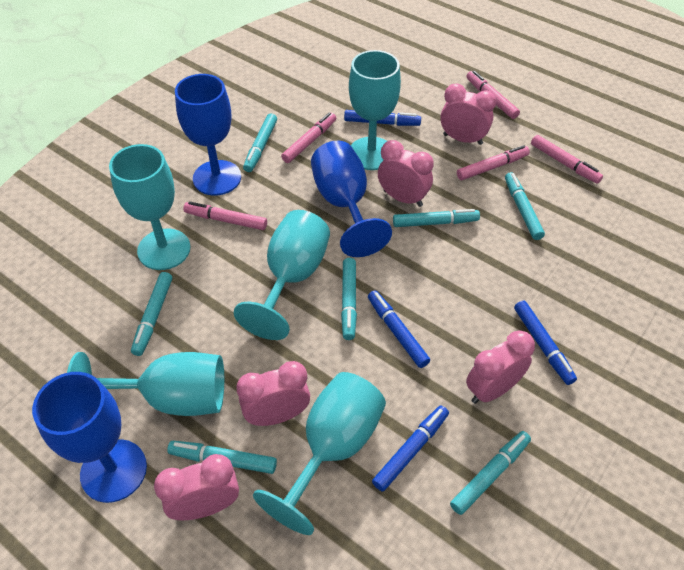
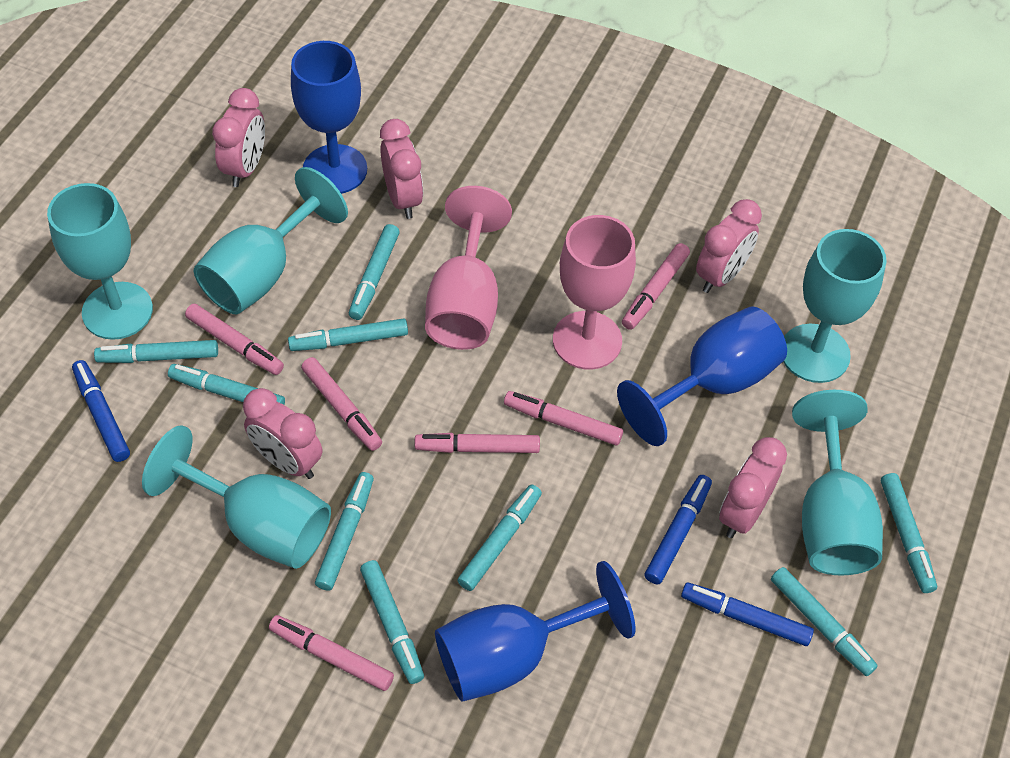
blue marker: [344,110,421,126] [368,290,430,368] [372,406,449,491] [514,301,577,385] = 4 -> [72,360,130,462] [645,475,712,585] [681,583,814,646] = 3
pink goblet: none = 0 -> [425,186,512,350] [553,215,636,370] = 2
pink marker: [183,202,267,230] [281,112,336,163] [457,145,530,180] [466,71,520,119] [531,135,603,184] = 5 -> [185,304,284,375] [269,615,394,691] [301,357,382,451] [415,433,540,453] [504,391,623,445] [622,243,690,330] = 6
turquoise marker: [131,272,172,356] [167,441,277,474] [243,113,277,172] [341,258,357,340] [393,209,480,227] [450,431,531,515] [505,172,545,240] = 7 -> [94,340,218,363] [168,364,285,405] [288,318,408,351] [315,472,374,591] [349,224,400,320] [360,560,424,684] [457,484,542,591] [771,567,878,676] [881,473,937,593] = 9

